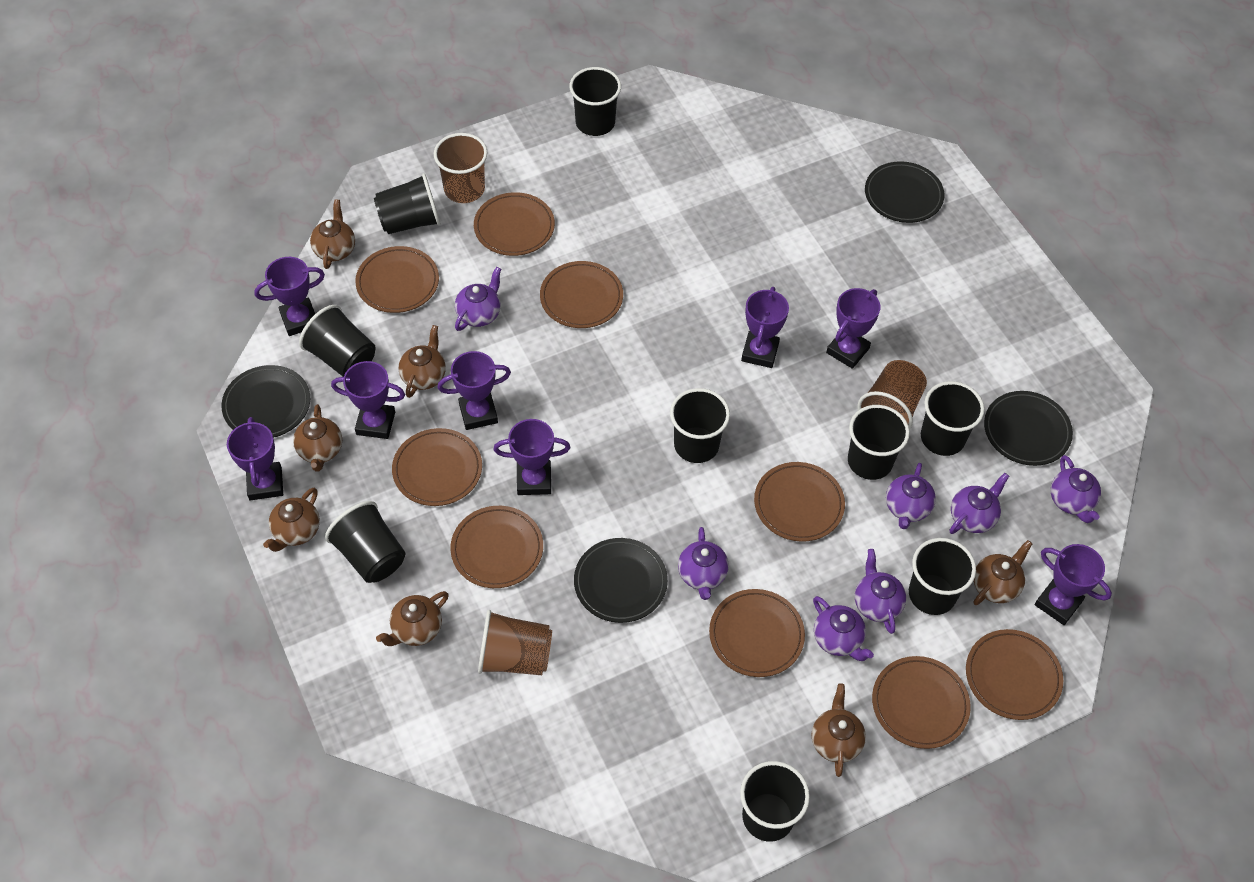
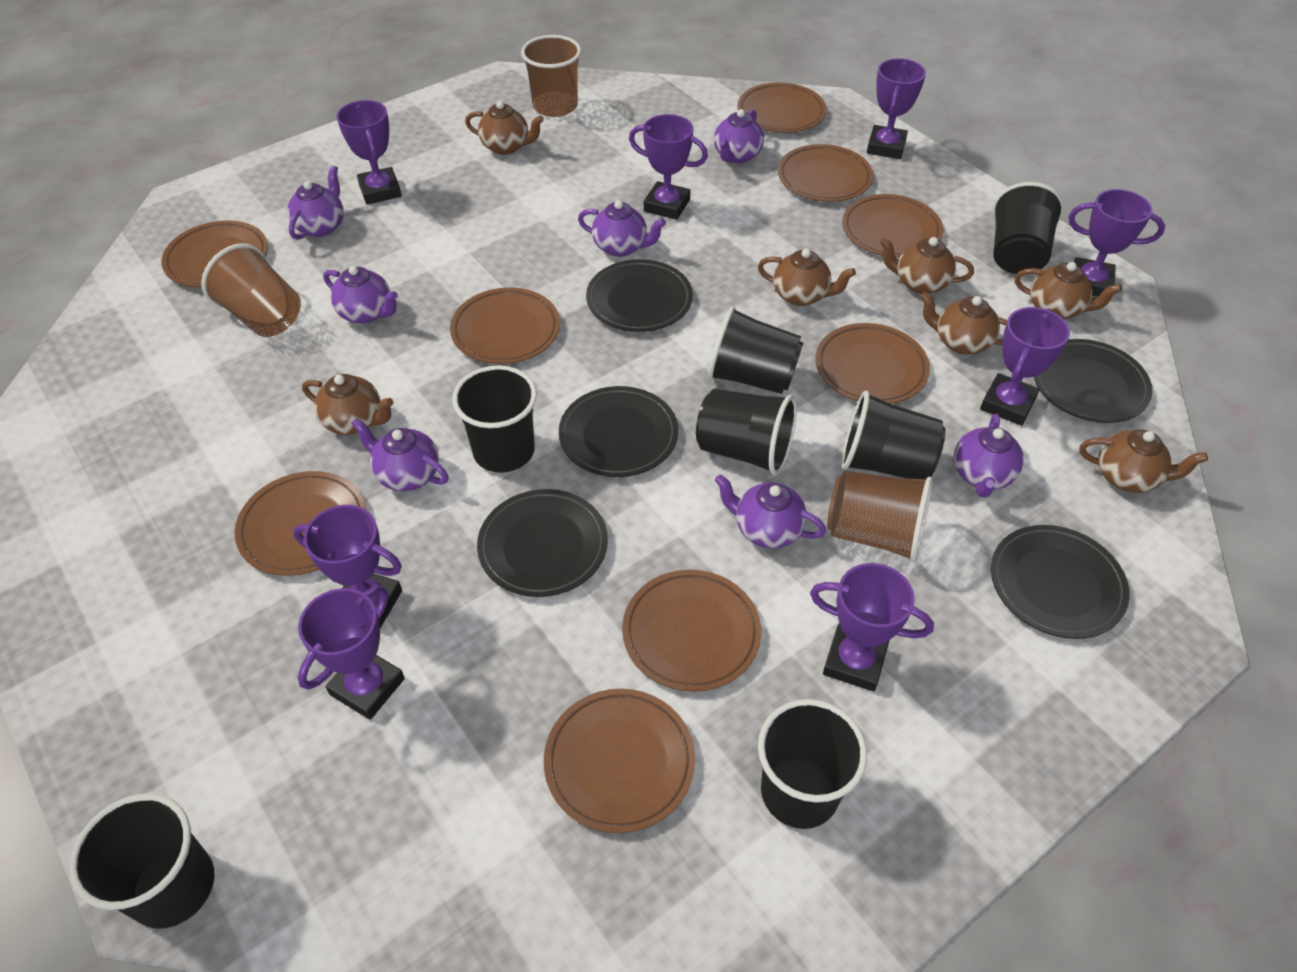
black cup: [299,305,376,377] [325,501,405,583] [374,173,441,234] [569,67,621,136] [670,388,730,463] [740,761,810,842] [848,405,910,480] [909,538,976,615] [921,381,984,456] = 9 -> [69,793,214,929] [452,365,537,473] [696,389,797,475] [708,306,803,394] [758,699,867,829] [841,391,946,479] [993,182,1064,274] = 7
black plate: [222,365,310,438] [574,538,668,623] [865,161,944,223] [984,391,1073,466] = 4 -> [477,489,608,597] [559,386,678,477] [586,259,693,332] [991,525,1130,639] [1034,339,1152,423] = 5

